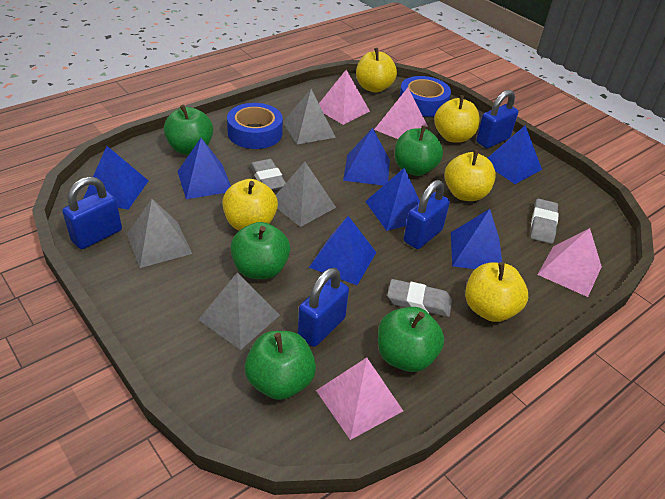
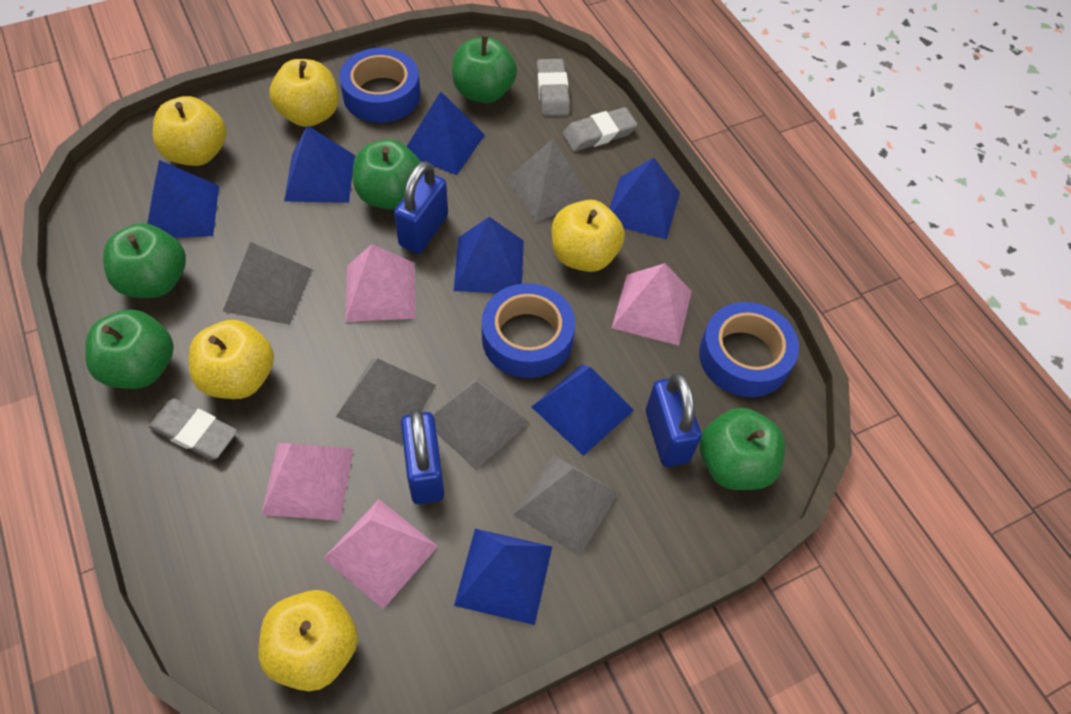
blue padlock: [62,177,122,249] [298,268,349,347] [404,180,450,249] [476,90,518,148] = 4 -> [394,161,448,253] [401,408,444,504] [646,372,701,467] = 3
blue tape: [227,103,283,149] [399,76,451,117] = 2 -> [339,48,420,123] [482,283,575,378] [699,302,799,397] = 3
grey pyramid: [127,199,192,268] [198,273,280,350] [276,162,336,227] [283,89,336,144] = 4 -> [223,242,313,325] [336,358,436,445] [433,377,530,470] [507,139,591,222] [513,455,619,556] = 5

